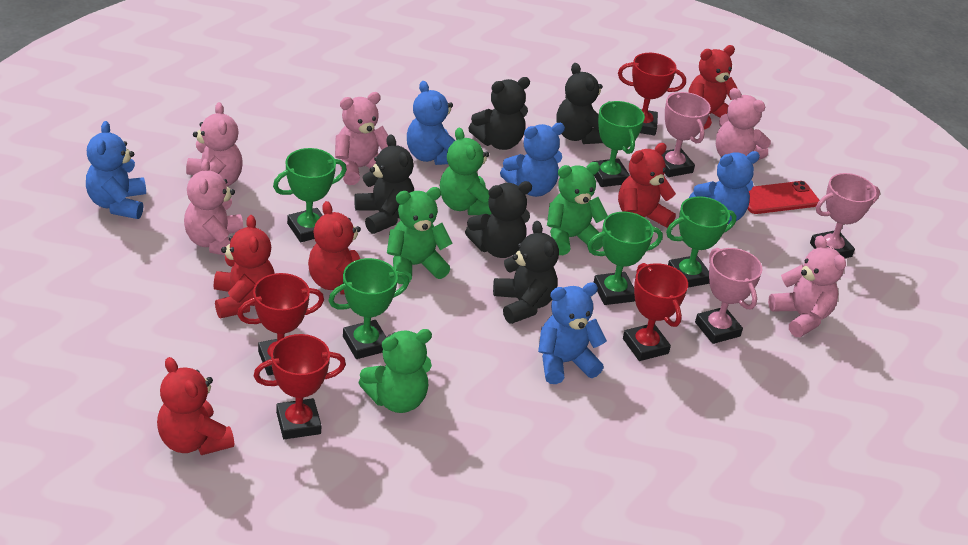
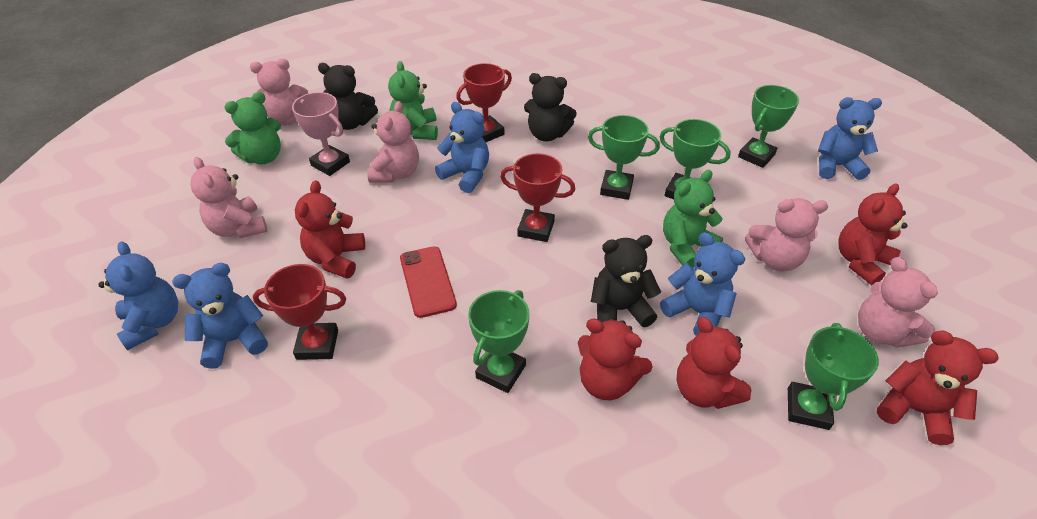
black teddy bear: [354,135,414,234] [465,181,532,258] [468,77,530,150] [493,221,559,324] [556,63,603,144] = 5 -> [318,63,378,130] [524,73,577,141] [591,235,661,327] = 3
green teddy bear: [358,329,432,413] [387,187,453,284] [440,128,492,215] [547,162,608,255] = 4 -> [224,92,281,164] [388,61,438,140] [663,170,723,268] = 3
pink trophy: [661,92,711,177] [695,248,762,344] [810,173,880,258] = 3 -> [292,92,350,176] = 1
red trophy: [237,273,324,376] [254,334,346,439] [618,53,686,135] [623,263,688,361] = 4 -> [253,264,346,360] [456,63,512,142] [500,153,575,242] = 3

